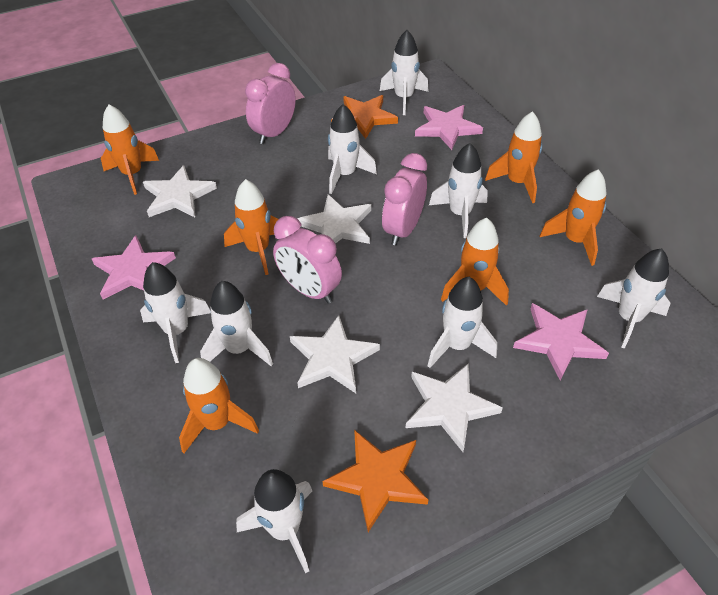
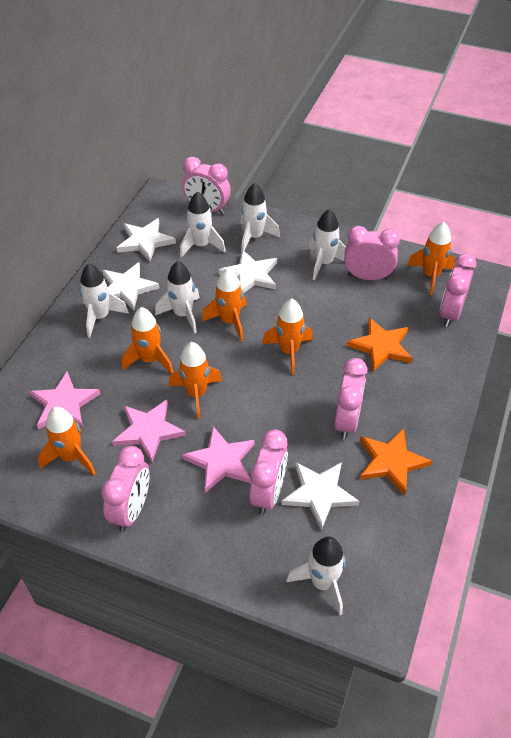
pink clock: [245,63,296,144] [273,216,342,304] [382,153,427,246] = 3 -> [101,446,150,532] [182,157,231,215] [249,430,288,515] [334,358,368,440] [344,226,400,280] [440,253,477,327] = 6
white rocket: [140,262,211,363] [200,281,273,366] [236,469,312,573] [328,104,377,194] [380,30,429,115] [428,277,497,368] [429,143,488,238] [597,248,671,349] = 8 -> [79,263,129,338] [155,261,200,334] [180,191,226,257] [241,183,280,252] [286,536,346,616] [308,209,346,280] = 6

